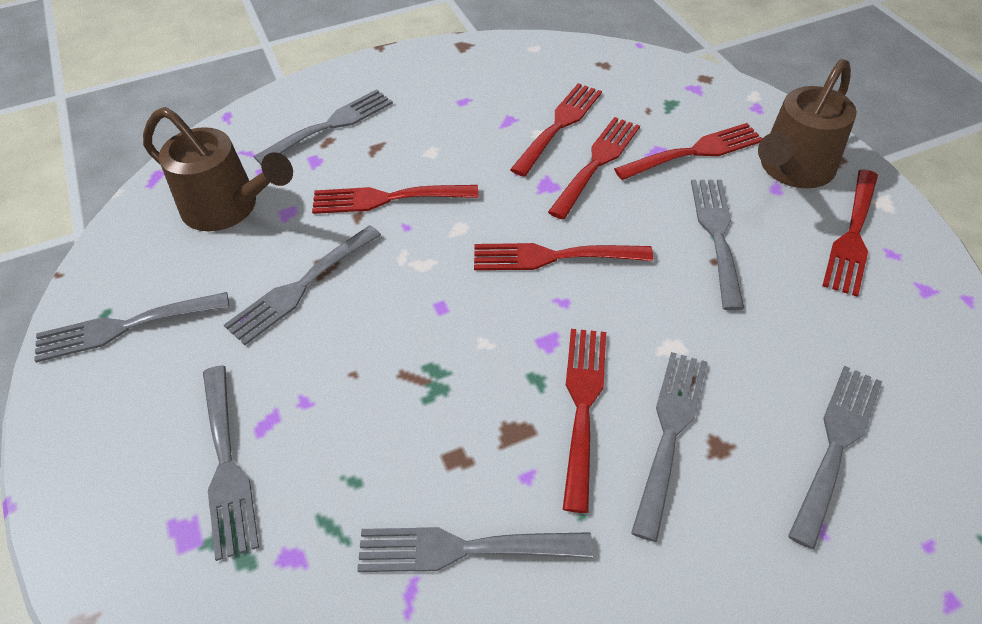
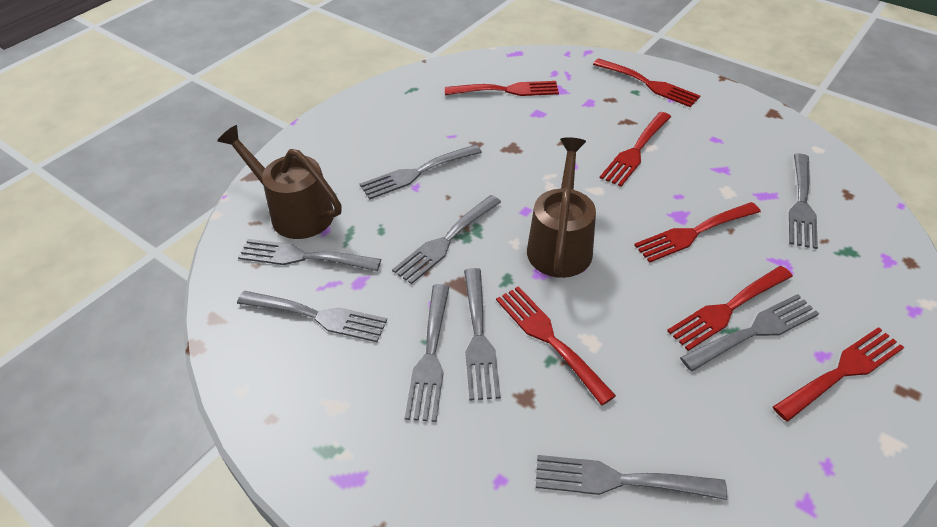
grey fork: [34,292,229,363] [203,365,259,561] [224,225,381,345] [253,89,393,165] [357,527,593,572] [631,352,707,542] [691,180,744,311] [788,366,882,550] = 8 -> [237,291,387,342] [238,239,381,271] [360,144,482,200] [392,195,501,284] [405,284,449,422] [464,268,501,401] [536,455,727,500] [680,294,819,371] [789,153,818,249] = 9

